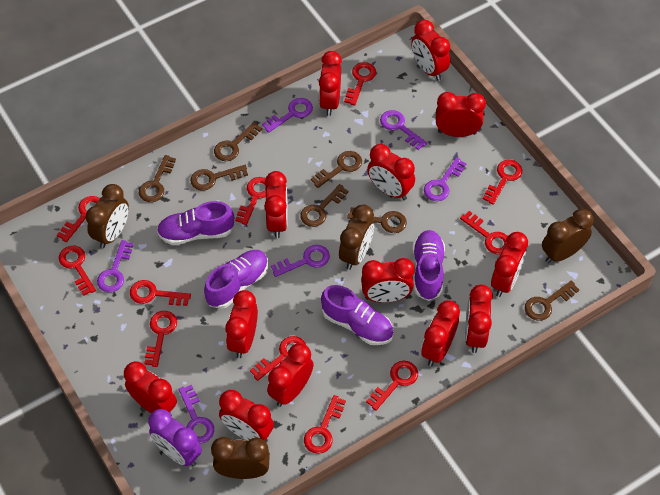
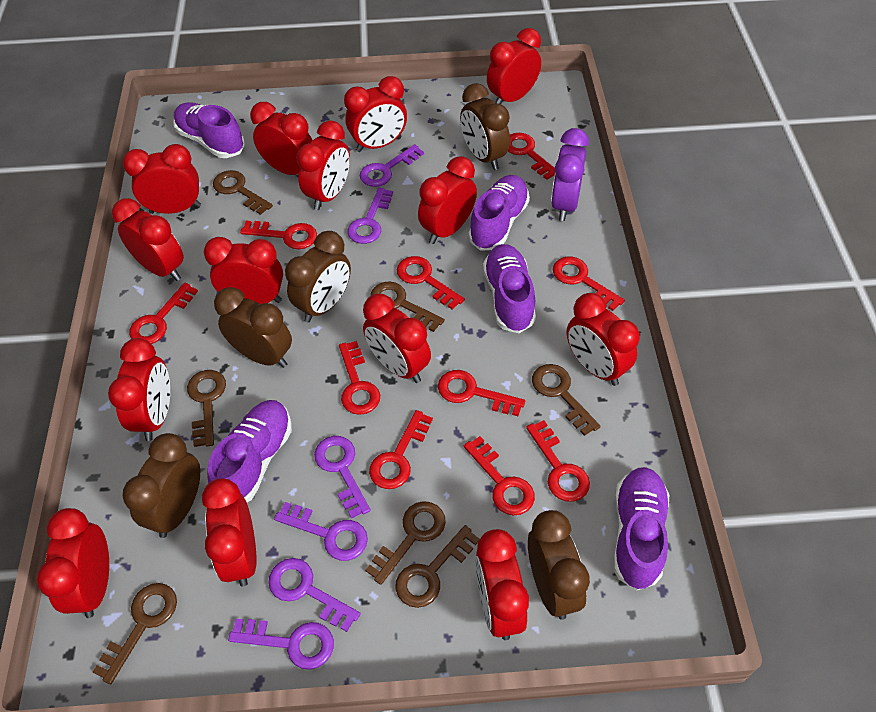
brown clock: [86,184,129,248] [211,437,270,479] [339,205,374,270] [542,209,594,263] = 4 -> [122,433,200,538] [214,287,292,368] [285,231,351,323] [460,83,510,170] [528,510,590,620] = 5
purple shoe: [157,201,234,245] [204,250,268,309] [321,285,394,345] [412,230,445,301] = 4 -> [173,102,245,158] [207,400,292,502] [468,175,530,251] [483,244,536,333] [614,467,669,591] = 5
red clock: [124,361,177,417] [219,390,274,442] [225,290,258,358] [264,171,288,238] [267,343,314,407] [319,51,342,116] [361,258,415,303] [367,144,415,200] [411,20,450,81] [421,300,460,366] [436,92,486,137] [465,284,493,353] [491,232,528,297] = 13 -> [36,508,109,618] [108,338,170,441] [112,198,184,281] [123,144,201,214] [202,478,257,587] [204,237,283,304] [250,102,313,175] [296,120,350,210] [344,76,407,152] [363,294,431,383] [418,156,477,244] [475,529,529,640] [487,28,541,104] [567,293,640,386] = 14
red key: [57,196,100,242] [59,246,96,295] [130,280,191,306] [144,311,177,367] [235,177,267,225] [250,336,306,381] [304,395,346,454] [344,62,376,106] [366,361,418,411] [460,211,508,254] [483,160,522,205] = 11 -> [129,283,198,344] [240,221,317,249] [339,341,380,415] [369,410,433,489] [397,256,465,310] [438,370,525,416] [464,436,535,516] [508,133,555,180] [526,420,590,502] [553,257,625,311] = 10

